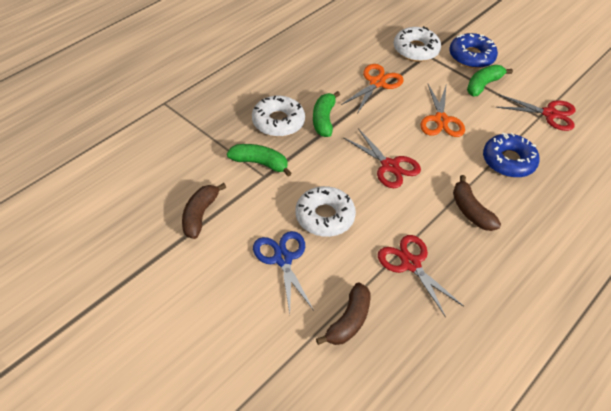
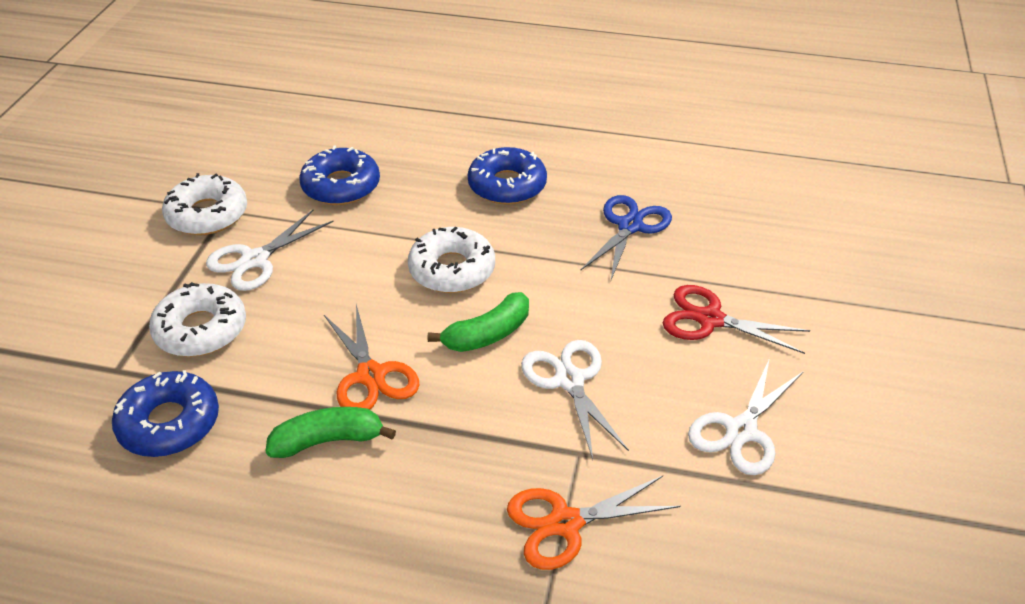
blue donut: [449,33,498,68] [483,133,540,178] = 2 -> [112,370,219,457] [299,146,380,205] [468,147,547,205] = 3
brown banana: [182,183,226,239] [316,282,370,345] [453,175,501,231] = 3 -> none = 0
green banana: [227,144,292,177] [313,91,340,137] [467,65,513,96] = 3 -> [266,407,396,458] [428,292,529,352] = 2
red scissors: [343,128,421,188] [378,235,464,317] [496,94,575,131] = 3 -> [663,285,810,354] = 1
white scissors: none = 0 -> [206,210,334,291] [521,340,629,459] [688,358,804,475] = 3

